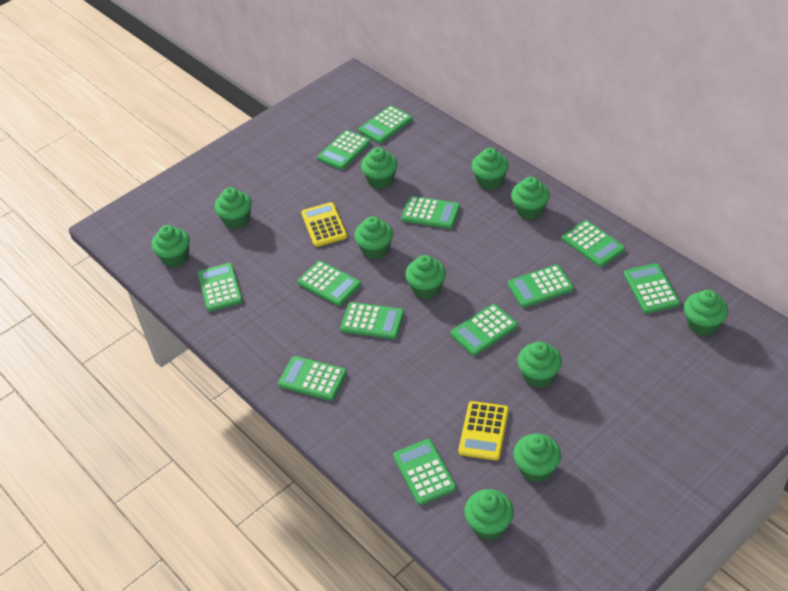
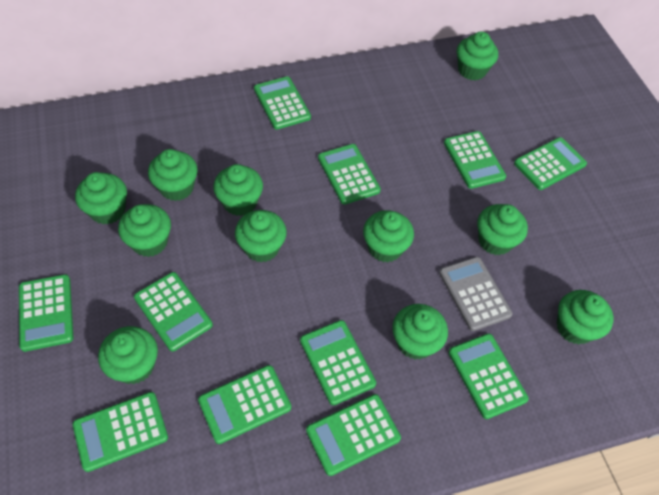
green calculator: [198,263,243,311] [278,356,347,401] [298,261,361,306] [318,130,371,170] [340,302,404,339] [359,106,412,143] [393,439,456,505] [401,196,460,229] [451,304,518,356] [508,264,574,308] [562,220,625,267] [624,263,680,314] = 12 -> [19,274,73,352] [73,392,168,472] [134,272,213,352] [198,365,291,444] [254,76,311,130] [300,320,376,405] [306,394,401,476] [318,144,381,205] [444,131,506,189] [448,333,529,419] [514,137,587,190] = 11
grey calculator: none = 0 -> [439,257,513,331] = 1
yellow calculator: [301,202,347,247] [458,401,509,460] = 2 -> none = 0

